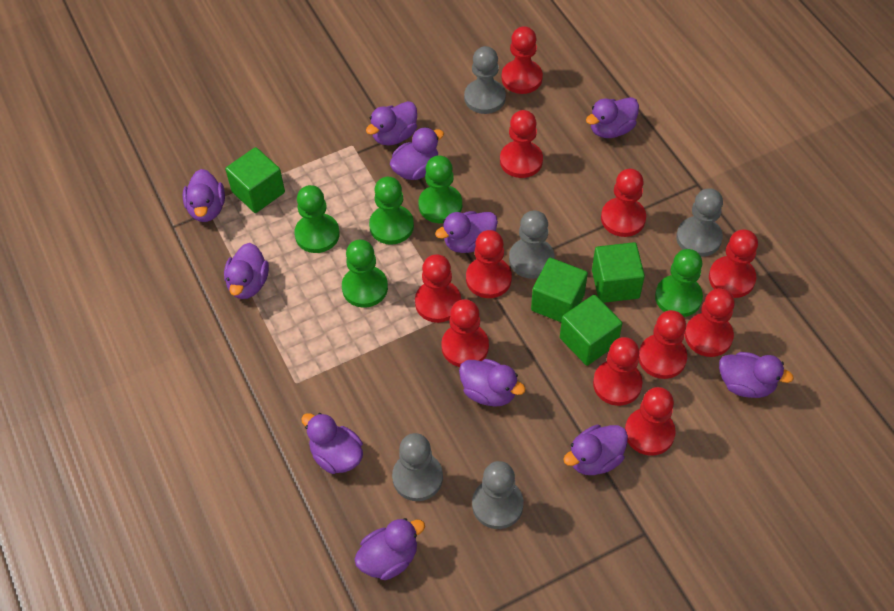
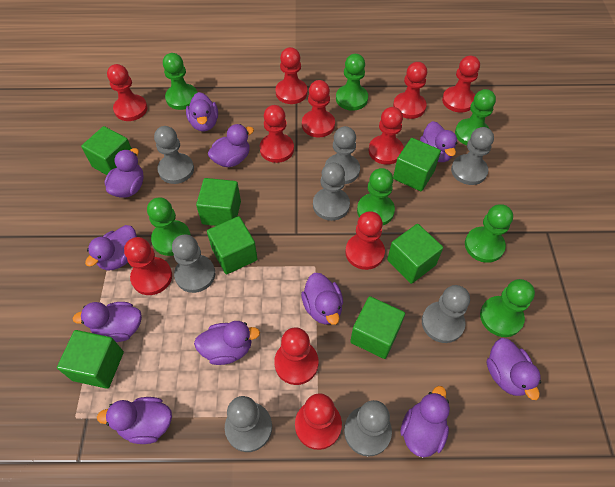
green cube: [225,147,285,213] [531,258,588,322] [560,295,622,366] [592,242,645,303] = 4 -> [57,330,124,389] [81,126,132,175] [196,178,241,226] [207,216,258,274] [350,296,405,359] [387,224,443,284] [393,138,441,191] = 7
green pawn: [294,185,340,253] [342,240,388,308] [369,177,414,245] [418,155,462,223] [655,249,703,317] = 5 -> [147,198,191,256] [163,53,197,110] [336,54,368,111] [357,168,395,225] [455,89,496,145] [465,204,513,263] [480,279,535,337] = 7
grey pawn: [392,433,443,501] [464,46,506,114] [472,461,524,529] [509,210,555,279] [676,188,723,257] = 5 -> [154,126,194,184] [172,234,215,293] [225,396,272,452] [313,162,350,221] [325,126,360,184] [344,400,392,457] [422,285,470,343] [451,127,494,185] = 8

